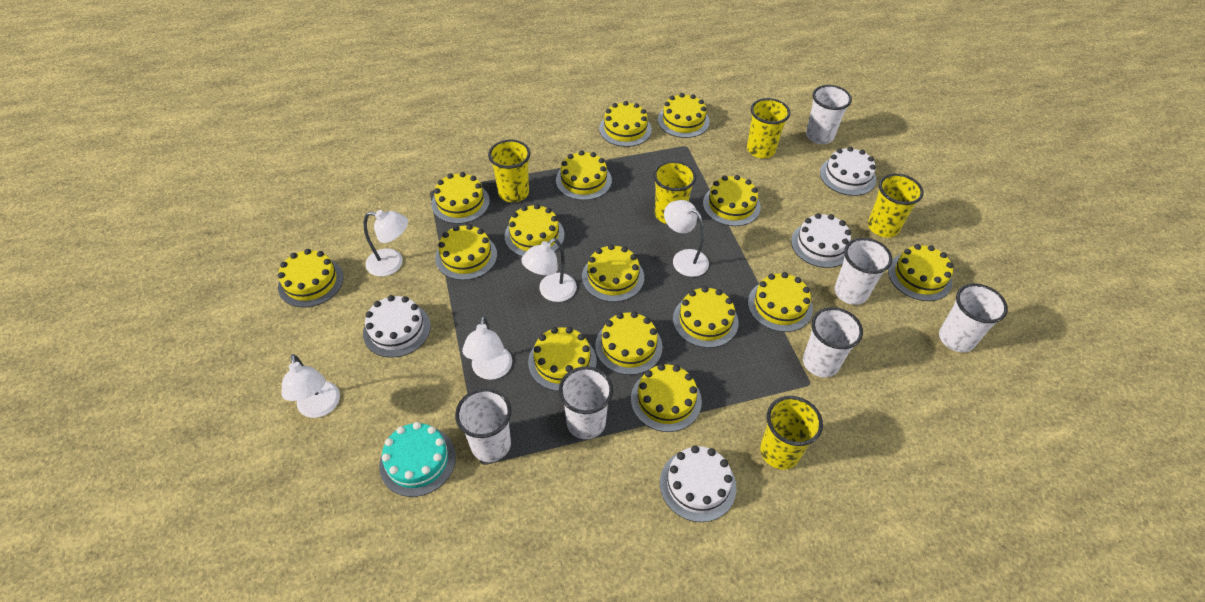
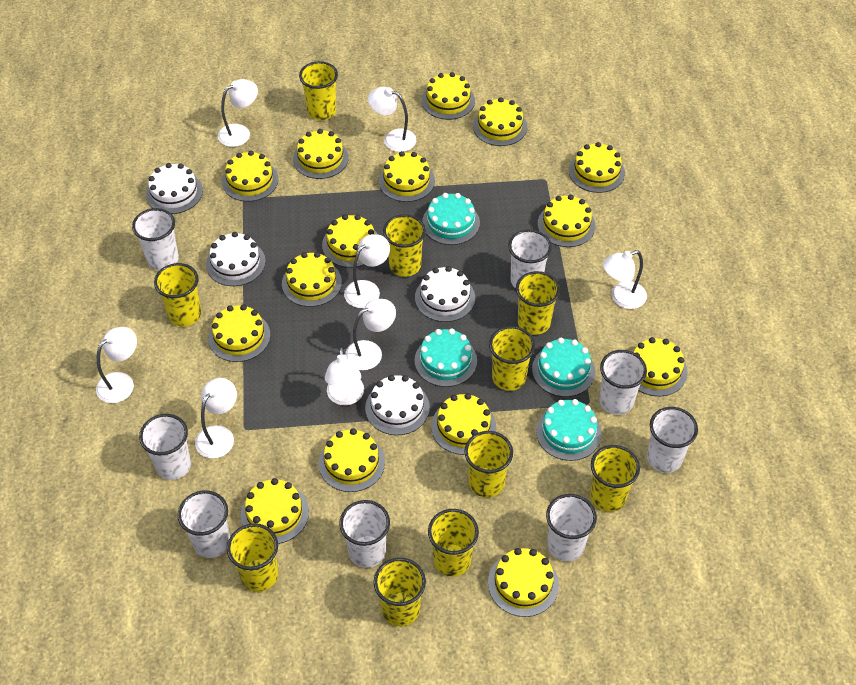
turquoise cake: [379,422,456,497] = 1 -> [414,329,477,387] [422,193,480,245] [532,338,595,397] [536,399,601,461] = 4
white cup: [455,388,511,462] [559,366,613,439] [803,307,863,377] [806,85,852,144] [834,238,892,305] [939,283,1008,352] = 6 -> [132,208,179,270] [139,414,191,480] [178,490,230,558] [339,500,390,568] [508,229,552,288] [546,494,597,561] [599,350,647,415] [647,407,698,473] = 8
white lamp: [282,354,340,418] [364,210,408,276] [462,316,512,380] [521,238,577,302] [664,200,709,277] = 5 -> [96,327,137,403] [195,378,237,459] [218,79,258,147] [325,347,364,405] [344,234,390,308] [345,299,396,370] [368,87,416,152] [603,250,647,309] = 8
yellow cup: [488,139,530,202] [653,161,696,224] [747,98,790,158] [760,396,823,470] [868,174,923,238] = 5 -> [154,263,201,326] [227,523,278,592] [299,61,338,120] [374,558,426,626] [383,214,426,277] [428,509,479,577] [464,431,513,497] [489,326,535,391] [516,271,560,335] [590,445,640,512] = 10

